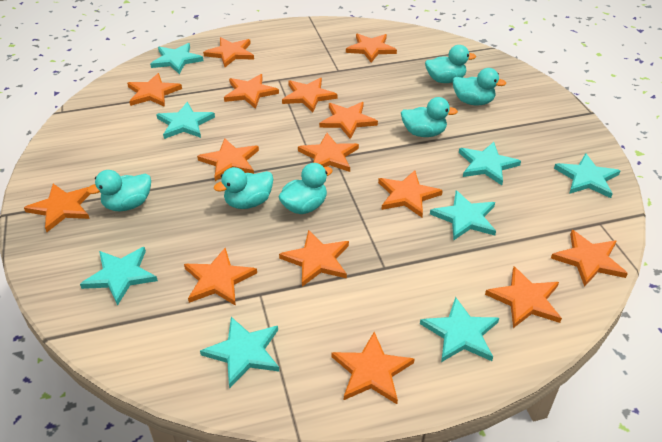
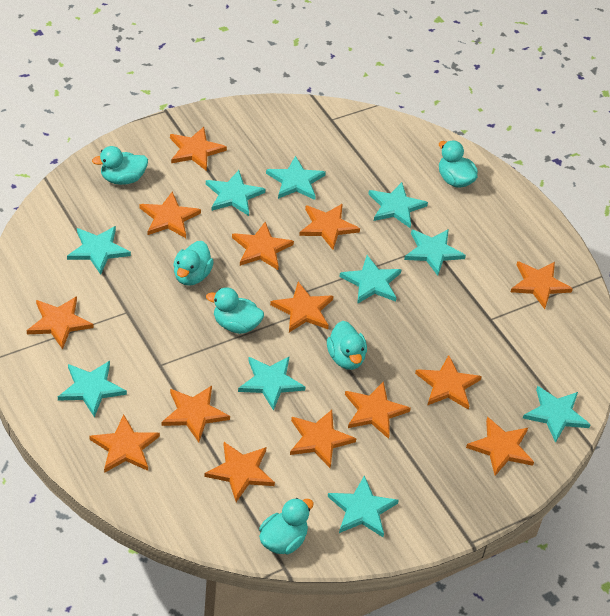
orange star: [24,184,90,232] [127,73,182,107] [184,248,257,306] [197,138,259,181] [203,37,254,67] [224,74,279,109] [279,230,349,287] [282,78,337,112] [298,133,359,172] [319,102,378,139] [332,332,415,404] [346,33,397,63] [378,170,443,217] [485,266,562,328] [551,230,628,287] = 15 -> [27,296,94,349] [89,414,160,473] [140,191,201,238] [162,386,230,442] [170,127,227,171] [204,442,275,502] [232,222,294,270] [270,282,334,332] [290,410,357,468] [299,203,360,250] [345,381,411,439] [415,355,482,410] [466,417,534,476] [511,261,573,309] = 14
turquoise star: [80,247,158,306] [150,43,203,74] [156,102,215,139] [200,317,279,388] [420,297,499,362] [430,190,496,240] [459,142,521,185] [554,153,620,198] = 8 -> [58,361,127,417] [67,226,131,275] [206,170,265,216] [238,356,305,411] [266,156,326,200] [328,475,399,537] [339,255,402,304] [368,182,428,228] [404,229,466,276] [523,386,591,443] = 10

